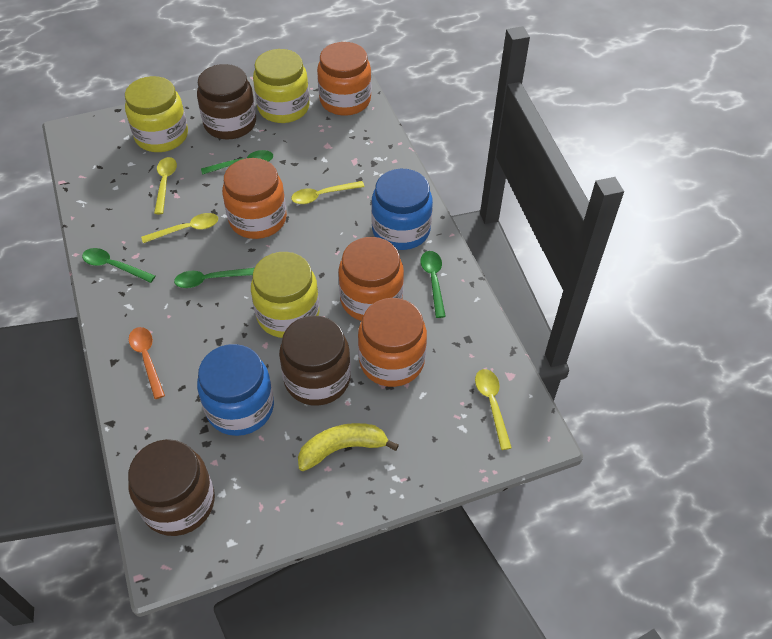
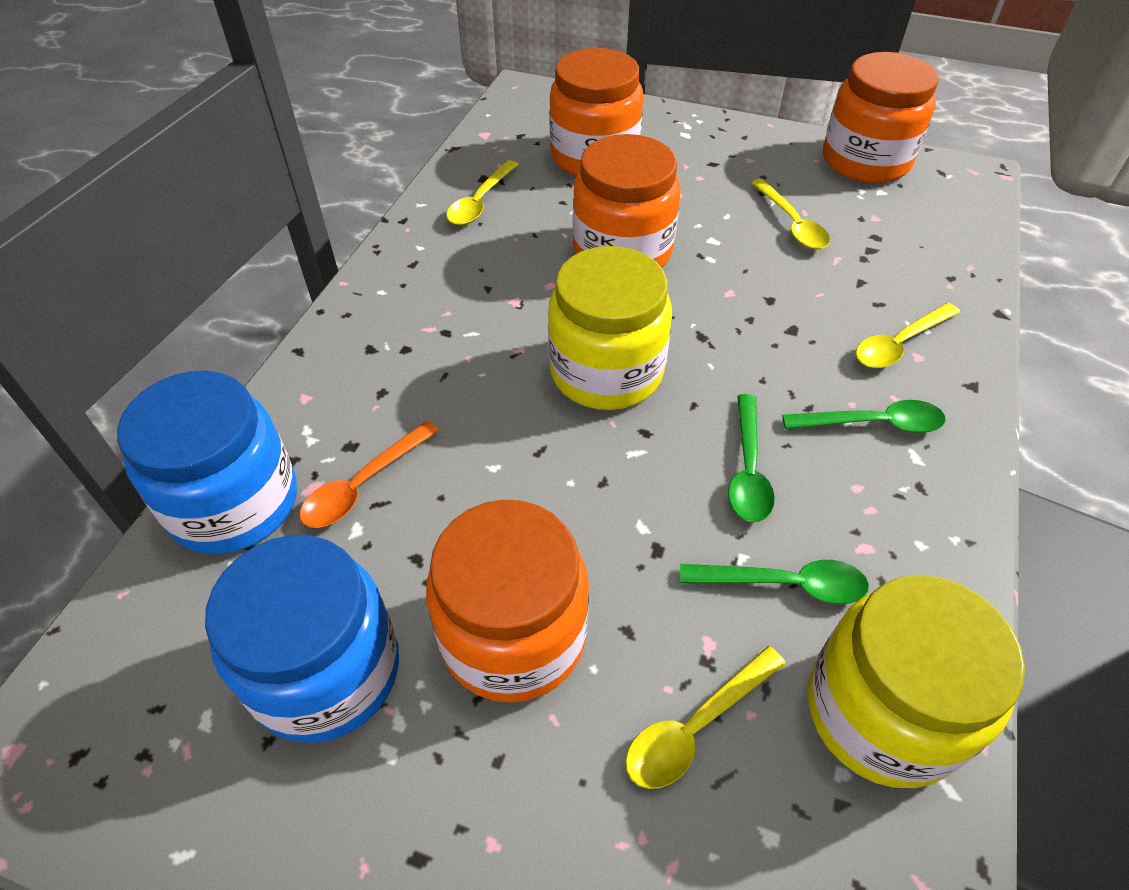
brown jar: [128,439,215,536] [197,64,256,140] [279,316,351,406] = 3 -> none = 0
green spoon: [82,248,155,283] [174,268,254,288] [201,150,273,175] [420,251,446,318] = 4 -> [680,560,869,604] [728,394,775,522] [782,400,946,433] = 3
yellow banana: [298,423,399,471] = 1 -> none = 0
yellow jar: [125,76,188,152] [251,252,319,338] [253,49,310,123] = 3 -> [548,246,672,410] [808,575,1025,788] = 2

